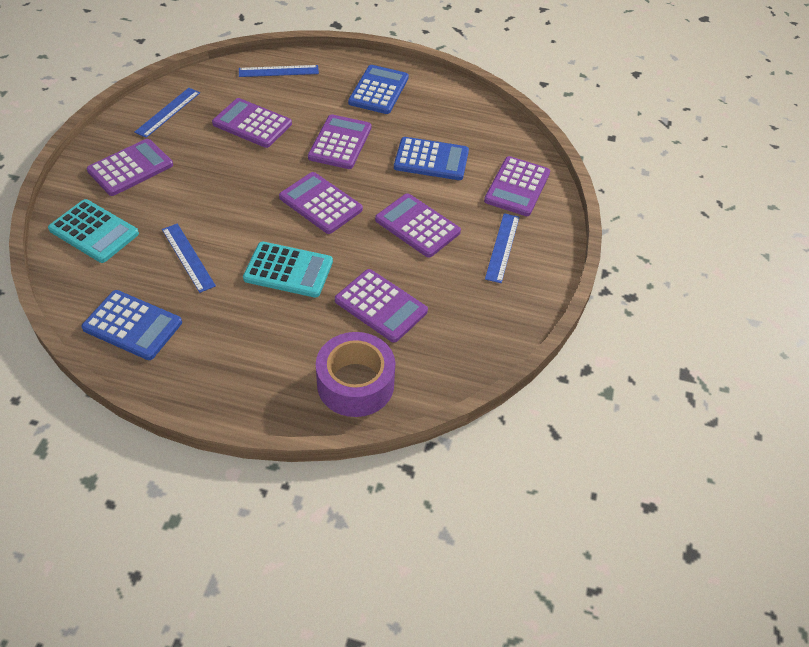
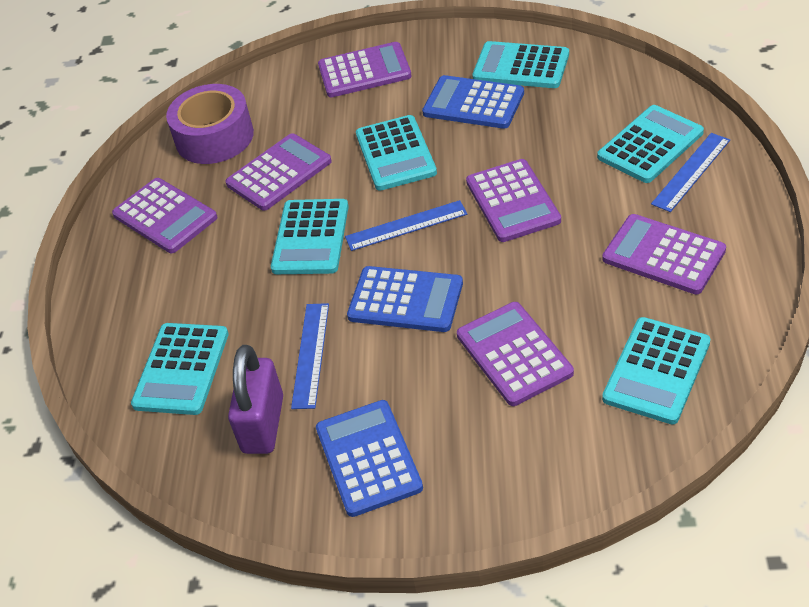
blue ruler: [134,88,200,138] [162,223,216,293] [239,65,319,77] [485,213,519,283] = 4 -> [291,303,329,409] [345,200,467,251] [651,133,730,212] = 3
purple calculator: [87,139,173,196] [212,98,292,148] [279,172,363,234] [308,114,372,169] [335,269,428,343] [375,193,461,258] [484,156,550,216] = 7 -> [112,178,218,253] [226,133,332,211] [318,42,412,97] [457,302,574,406] [466,159,561,242] [602,214,726,294] = 6
purple padlock: none = 0 -> [228,345,283,454] = 1
turquoise calculator: [48,199,139,263] [243,242,333,298] = 2 -> [131,323,229,415] [271,199,349,274] [356,115,437,191] [472,41,569,88] [597,105,704,183] [602,317,710,424] = 6

